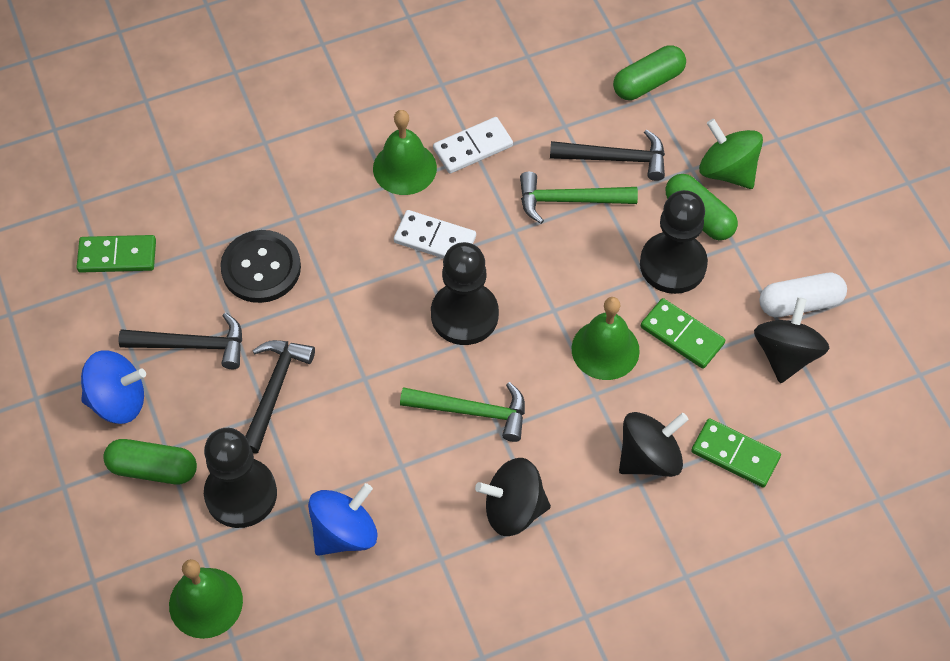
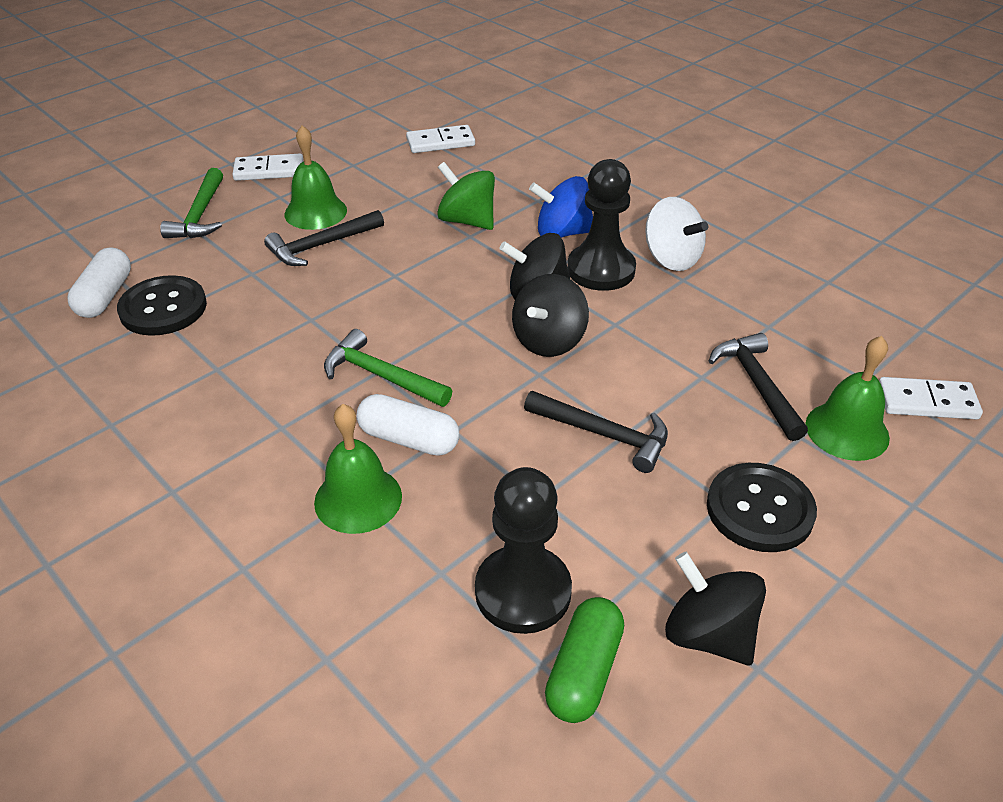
black button: [220,230,301,303] = 1 -> [117,275,207,336] [707,463,817,552] = 2
black pawn: [204,428,277,528] [431,242,499,345] [640,190,708,294] = 3 -> [475,467,572,634] [567,159,636,291] = 2
blue spinning top: [81,350,146,424] [308,483,378,556] = 2 -> [529,176,593,238] = 1
green capsule: [103,439,197,484] [613,45,686,100] [666,174,738,240] = 3 -> [545,597,624,723] = 1
green domino: [76,235,156,273] [641,298,725,369] [691,418,781,488] = 3 -> none = 0
white capsule: [759,273,847,317] = 1 -> [67,247,131,318] [357,394,459,456] = 2
white domino: [394,210,476,259] [433,117,513,174] = 2 -> [232,154,303,181] [406,125,475,153] [879,377,983,419] = 3
white spinning top: none = 0 -> [645,197,708,271] = 1

